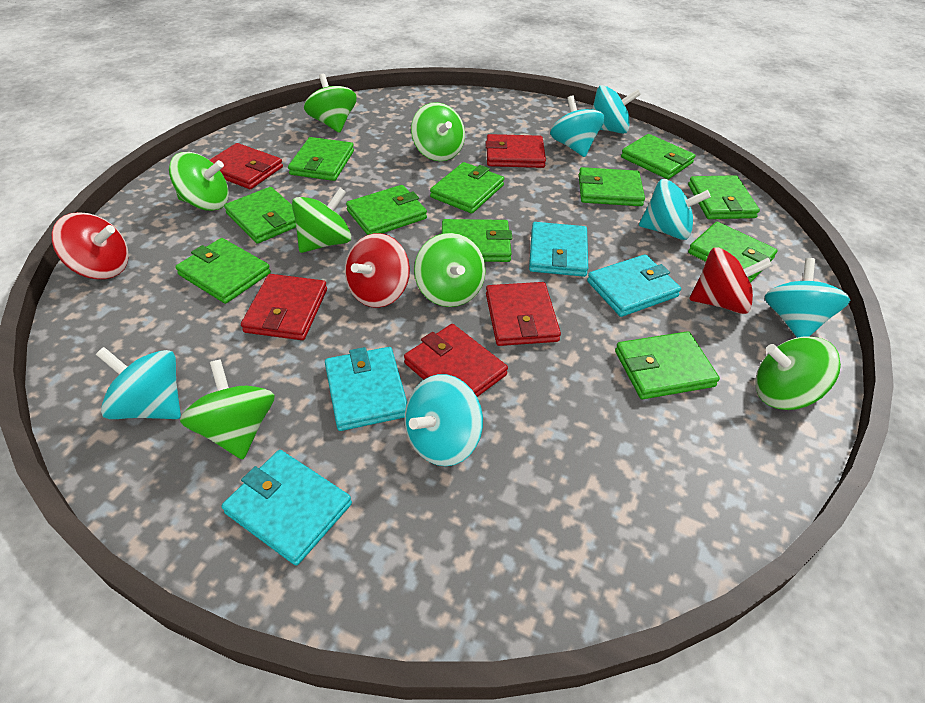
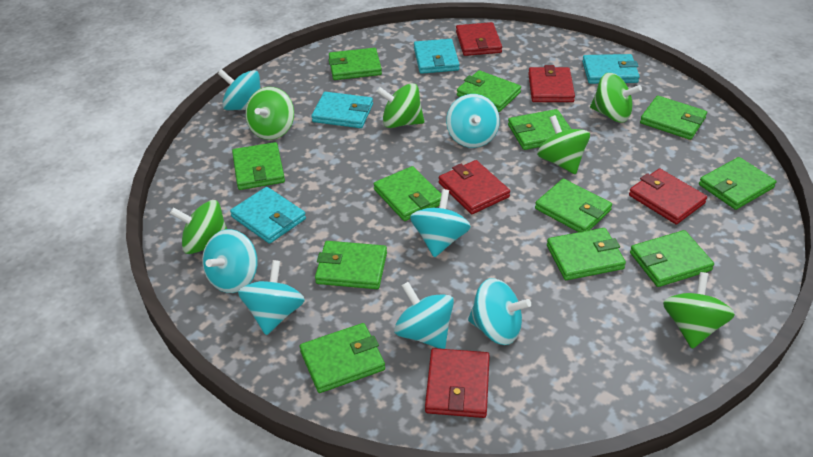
green spinning top: [169,152,229,211] [180,359,275,460] [292,188,351,253] [304,74,357,133] [411,102,465,161] [414,233,486,307] [755,336,841,410] = 7 -> [170,200,227,254] [245,87,294,140] [376,83,424,128] [537,115,590,174] [590,73,642,123] [663,272,735,349] = 6
green wallet: [175,238,271,304] [224,187,296,244] [288,137,354,181] [346,185,427,235] [430,162,504,213] [442,219,512,262] [579,167,645,206] [615,331,720,399] [621,134,696,179] [688,175,760,219] [688,222,778,283] = 11 -> [232,142,285,190] [300,323,385,393] [315,241,387,289] [329,48,382,80] [374,166,441,221] [457,70,521,112] [508,109,571,150] [535,179,612,232] [547,228,626,280] [630,230,714,287] [640,95,707,140] [699,157,776,210] = 12
red spinning top: [52,212,128,279] [345,233,410,308] [689,248,772,314] = 3 -> none = 0
turquoise spinning top: [96,347,181,419] [405,374,483,466] [550,96,605,157] [592,85,641,134] [639,179,711,240] [765,258,850,338] = 6 -> [202,229,258,293] [218,69,260,110] [238,260,305,335] [394,282,454,349] [410,189,471,257] [446,94,500,148] [468,278,531,345] = 7

